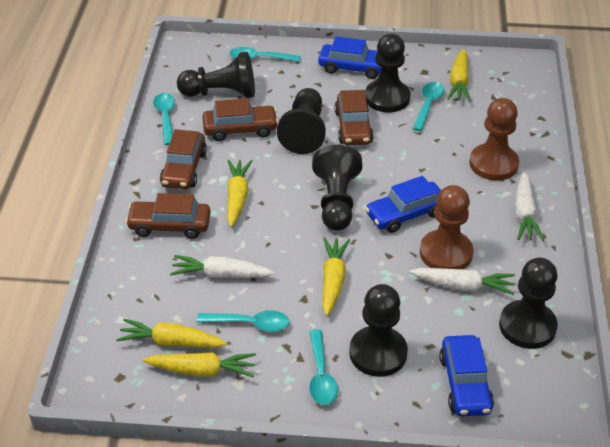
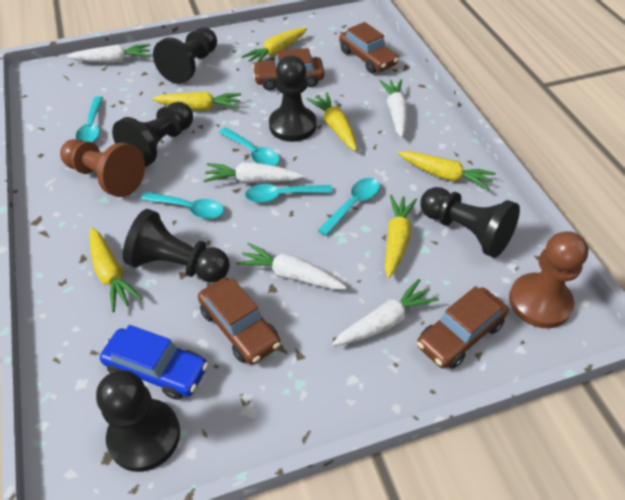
blue car: [318,36,381,79] [365,176,441,233] [439,335,494,417] = 3 -> [100,325,208,400] = 1
white carrot: [170,255,275,278] [410,268,515,295] [515,172,544,241] = 3 -> [67,44,151,63] [203,163,304,184] [236,243,347,290] [332,279,439,346] [380,79,408,138] = 5
yellow carrot: [116,319,227,348] [143,352,256,377] [227,160,252,227] [323,237,350,316] [447,49,471,102] = 5 -> [89,227,142,312] [152,92,241,110] [242,28,307,62] [307,92,357,151] [385,194,417,278] [398,151,496,191] = 6

